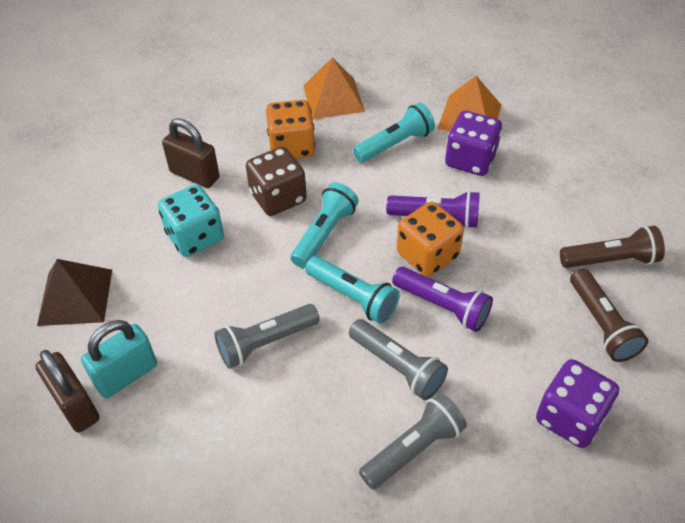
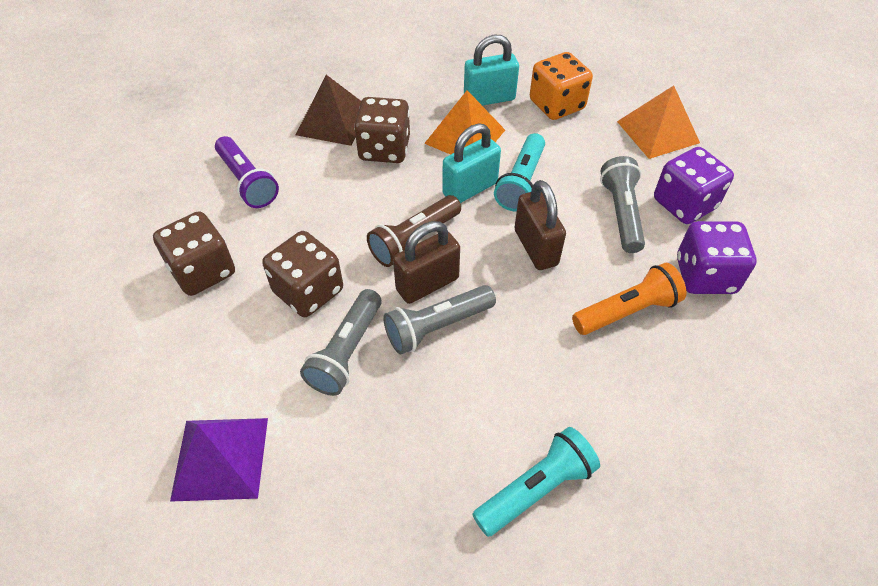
brown dice: [246,147,307,216] = 1 -> [153,211,235,296] [262,231,343,317] [354,97,410,163] = 3
brown flashlight: [560,226,665,268] [570,268,648,362] = 2 -> [367,195,461,267] = 1
orange dice: [266,100,315,159] [397,202,464,277] = 2 -> [530,52,593,120] = 1
orange flashlight: none = 0 -> [572,263,686,335] = 1
purple flashlight: [386,190,480,228] [392,267,493,332] = 2 -> [215,136,279,208] = 1
purple pyramid: none = 0 -> [170,418,268,502] = 1
turquoise dice: [158,184,224,257] = 1 -> none = 0
turquoise flashlight: [290,182,359,268] [305,256,400,324] [353,103,435,162] = 3 -> [472,427,600,537] [494,133,545,211] = 2
turquoise padlock: [81,320,157,398] = 1 -> [442,123,501,203] [464,35,519,105] = 2

